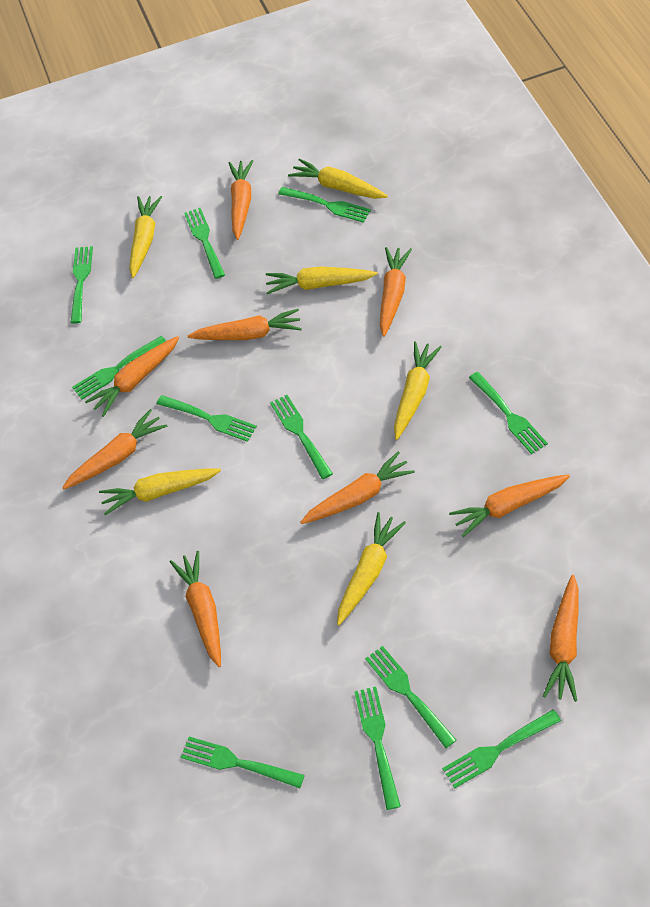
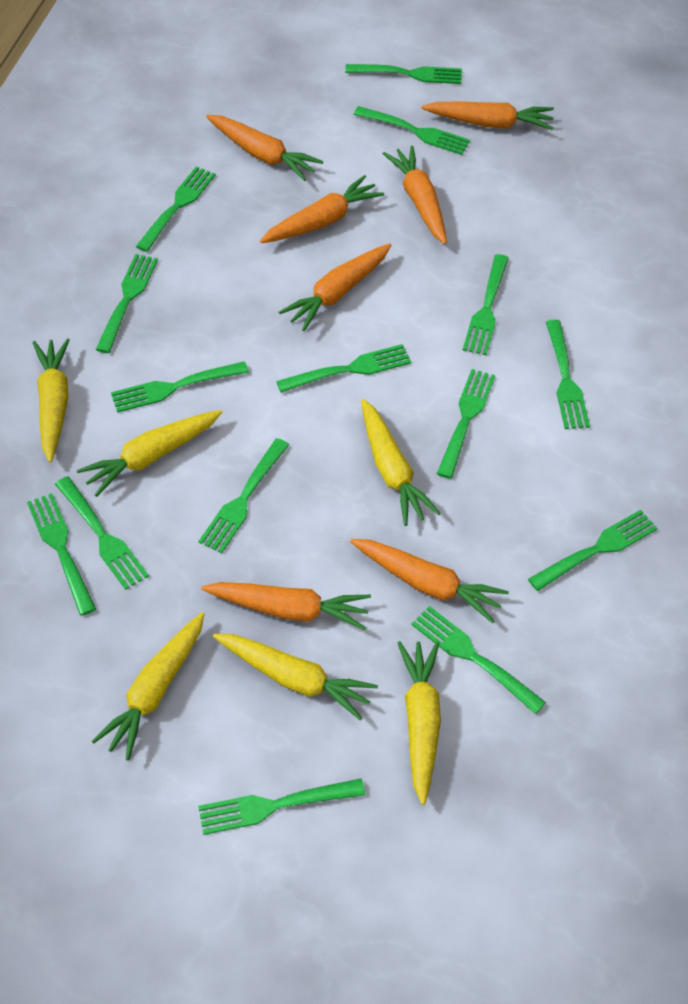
green fork: [71,246,93,324] [72,336,166,399] [156,395,257,442] [181,737,305,788] [184,208,225,279] [270,395,333,479] [278,187,371,223] [354,687,401,810] [365,646,456,748] [442,709,561,788] [469,372,548,454] = 11 -> [27,493,96,616] [55,476,149,590] [96,254,158,353] [111,361,249,413] [136,166,216,252] [198,779,365,835] [199,438,289,553] [276,344,411,393] [345,64,462,84] [354,106,470,155] [411,606,546,714] [437,369,495,479] [463,254,509,355] [528,510,657,591] [546,320,590,429] = 15
orange carrot: [62,409,167,489] [85,336,179,417] [170,551,221,667] [188,309,302,340] [229,160,253,240] [300,451,415,524] [380,247,412,337] [449,474,570,537] [543,575,579,702] = 9 -> [201,582,371,630] [206,115,323,181] [260,175,384,243] [279,243,391,331] [350,539,509,623] [382,146,447,244] [421,101,554,130] = 7

